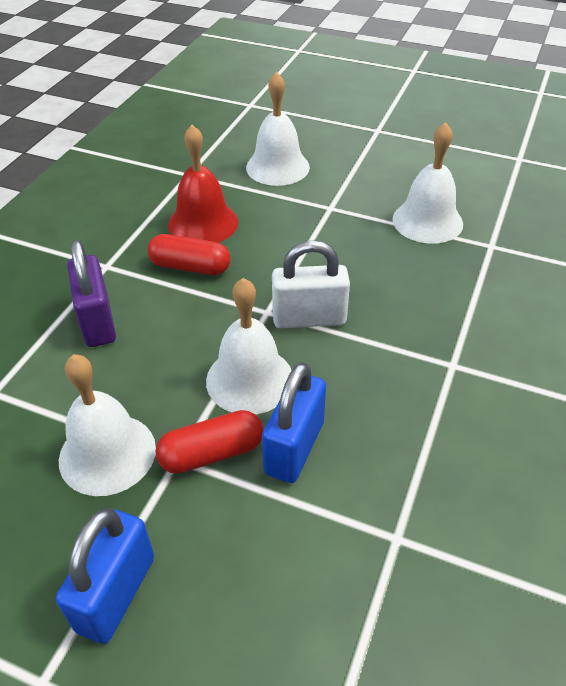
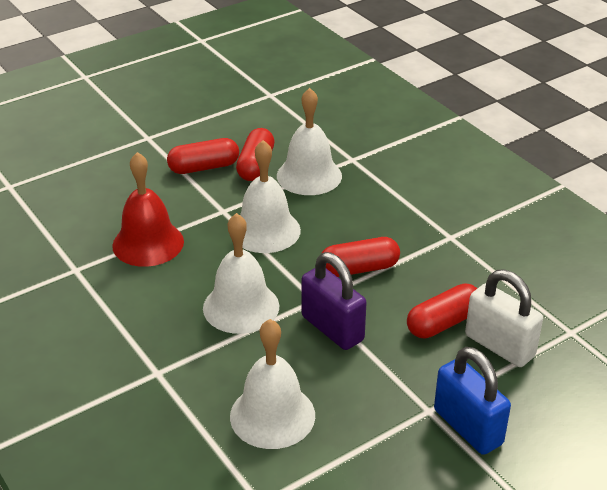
blue padlock: [56,508,154,644] [262,362,326,483] = 2 -> [434,347,511,455] = 1
red capsule: [147,234,231,275] [155,410,264,474] = 2 -> [167,138,239,174] [236,128,275,181] [321,237,400,277] [407,283,478,338] = 4

